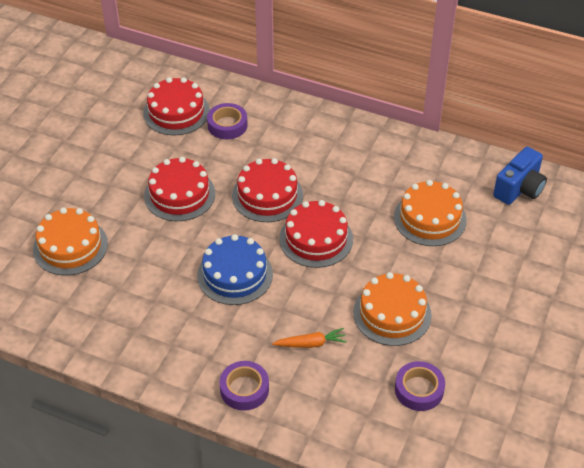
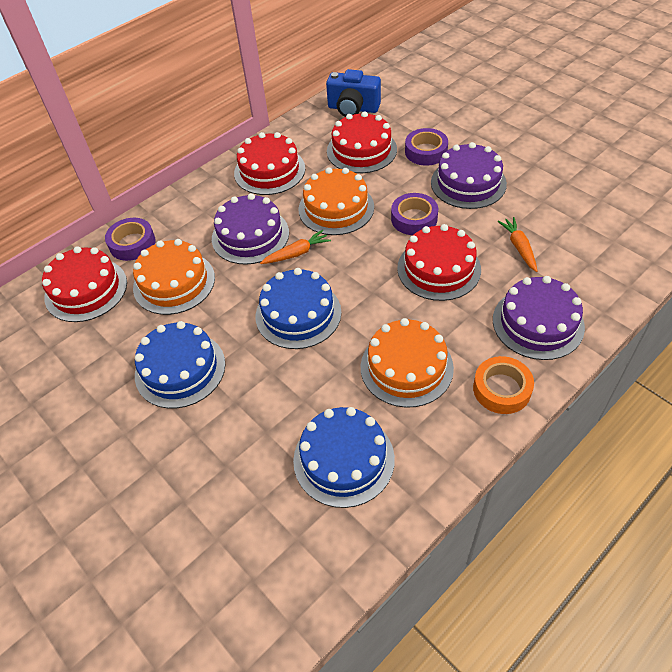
blue cake: [197,234,273,305] = 1 -> [135,321,225,409] [255,268,341,349] [293,407,395,508] = 3
orange carrot: [272,328,347,348] = 1 -> [260,230,331,264] [497,217,537,272] = 2
orange tape: none = 0 -> [473,356,534,414] = 1
purple cake: none = 0 -> [212,193,289,265] [431,142,507,209] [493,276,585,360] = 3

